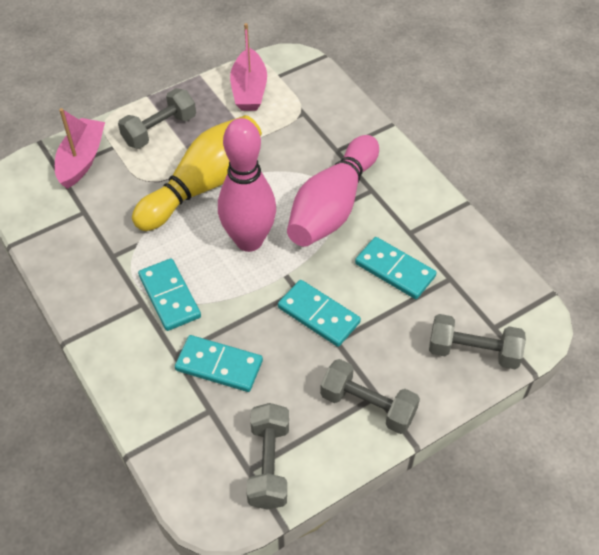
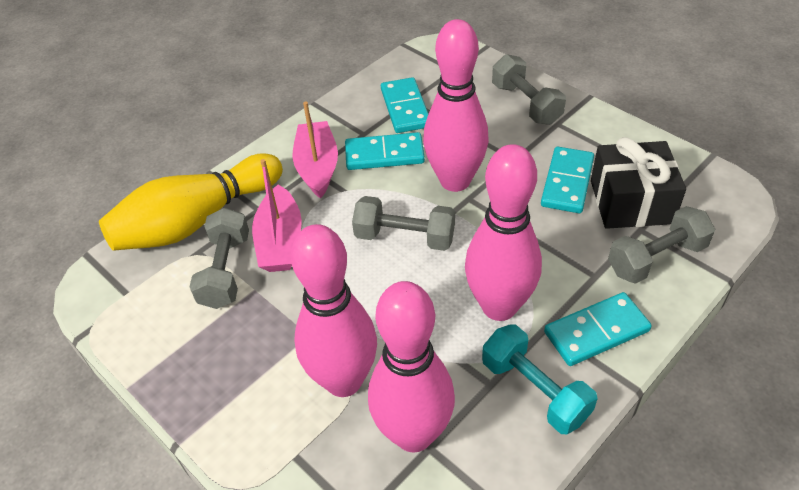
black gift: none = 0 -> [591,137,686,229] = 1
pink bowling pin: [218,118,276,252] [287,135,379,247] = 2 -> [291,224,377,397] [368,281,455,452] [423,19,489,192] [465,144,542,321] = 4
turquoise dumbbell: none = 0 -> [482,324,598,434] = 1

